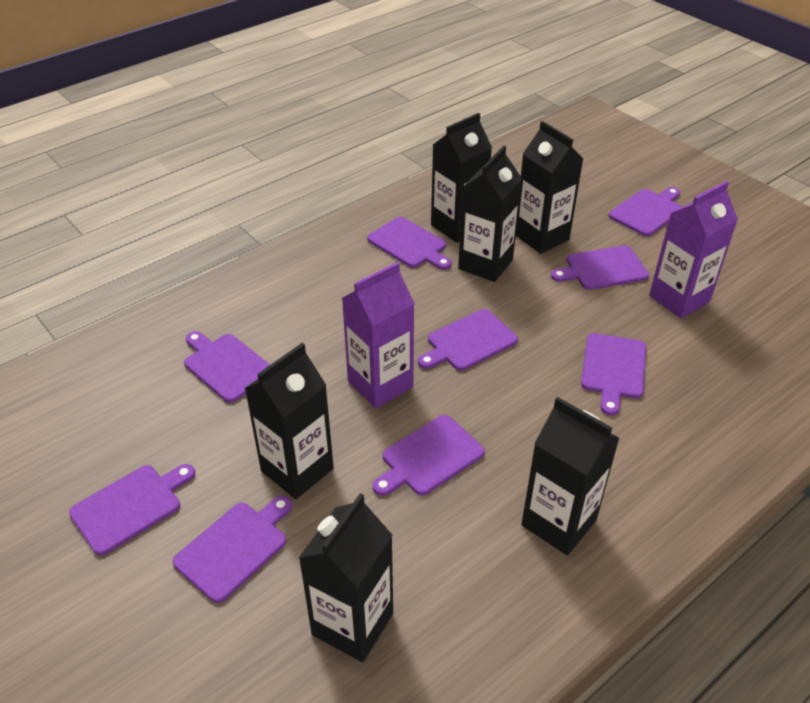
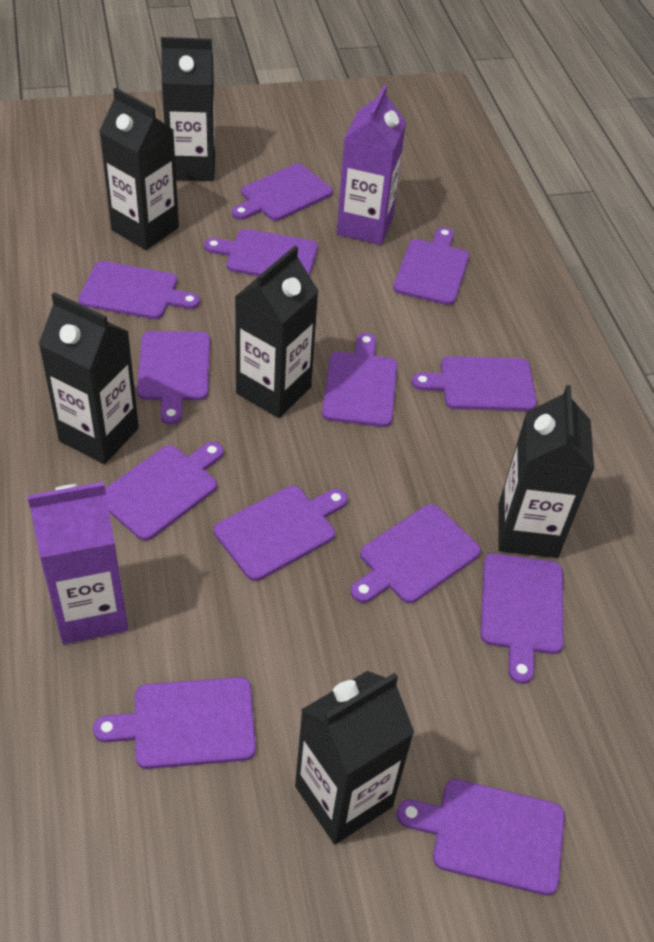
purple cutting board: [69,464,195,556] [173,496,292,603] [184,331,270,403] [367,217,452,270] [373,415,485,496] [418,309,518,371] [551,245,649,290] [581,333,646,416] [609,187,682,236] = 9 -> [78,261,200,319] [93,677,256,769] [105,442,224,541] [137,331,210,425] [204,229,318,276] [214,486,348,581] [232,164,333,221] [322,333,398,427] [351,504,481,603] [393,227,469,305] [396,779,565,896] [411,356,537,411] [480,553,563,684] = 13

